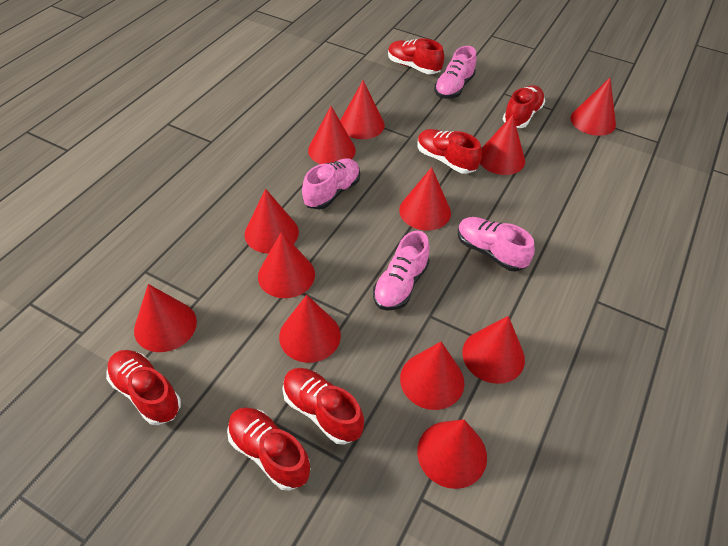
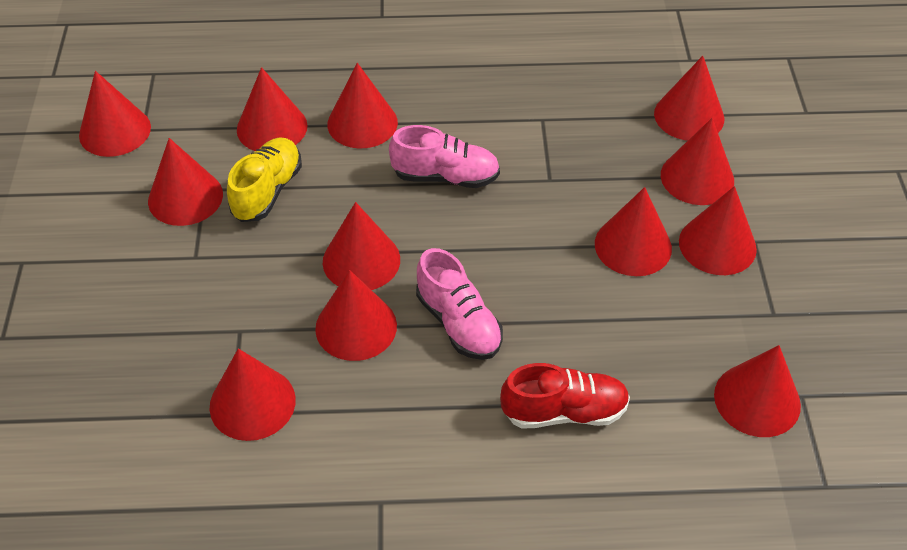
pink shoe: [302,159,360,209] [373,231,430,311] [434,46,477,99] [458,217,535,271] = 4 -> [389,125,500,188] [416,248,503,360] = 2
red shoe: [106,350,181,425] [227,407,310,491] [282,368,364,445] [388,38,444,74] [417,129,482,174] [503,85,545,128] = 6 -> [500,363,630,429] = 1
yellow shoe: none = 0 -> [227,137,302,222] = 1

